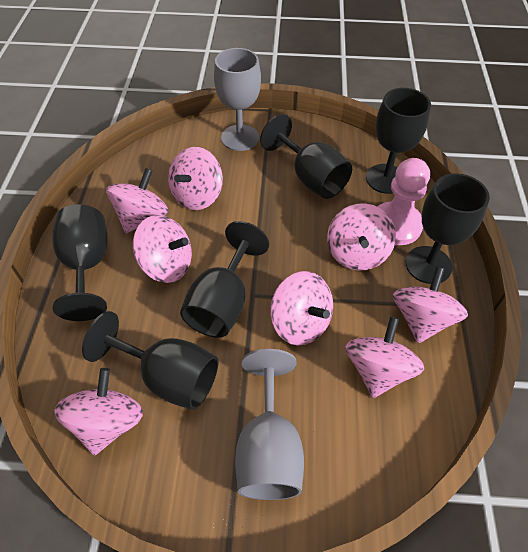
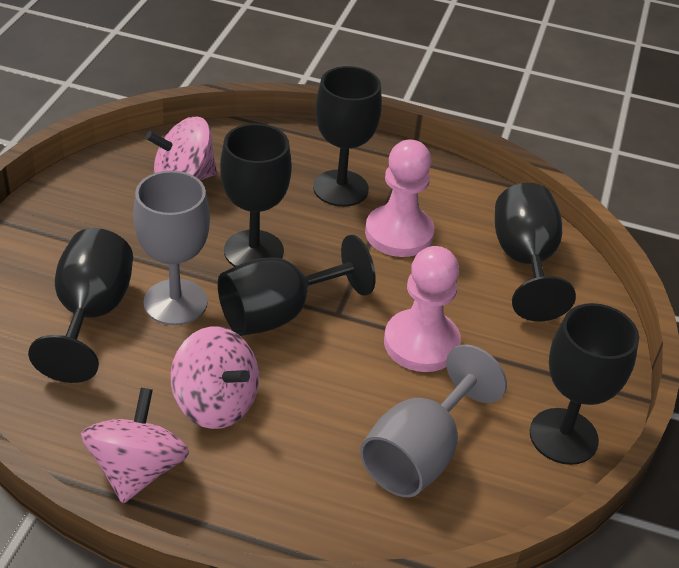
pink pawn: [377,158,430,245] = 1 -> [365,140,434,257] [384,246,461,372] = 2
pink spinning top: [54,368,143,455] [106,168,168,233] [133,215,192,283] [168,147,223,210] [270,271,333,345] [327,203,396,270] [345,317,424,398] [393,267,468,343] = 8 -> [81,388,189,503] [146,117,217,180] [171,326,259,429] = 3

